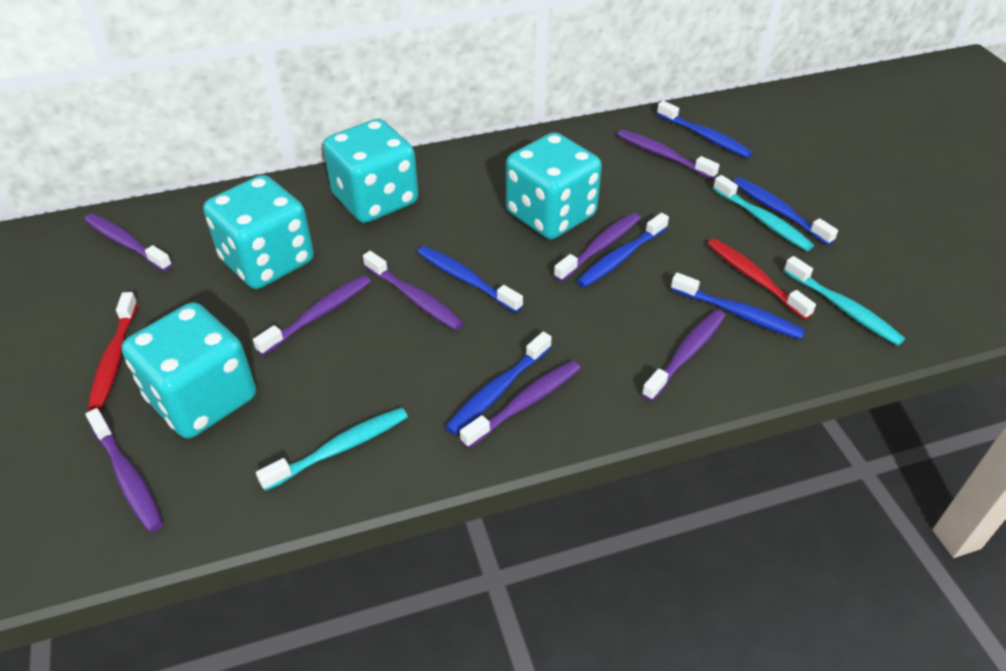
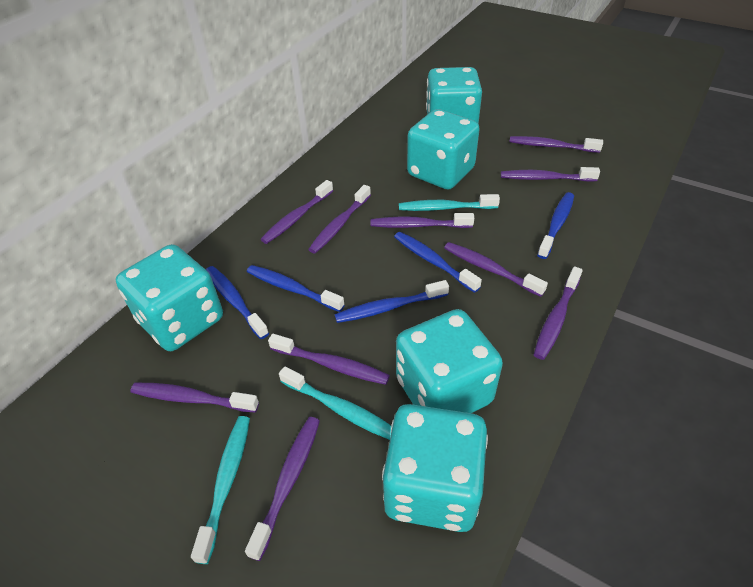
blue toothbrush: [417,246,523,313] [445,332,552,435] [577,213,669,288] [657,101,753,158] [671,273,805,339] [734,177,838,245] = 6 -> [206,266,269,339] [247,265,344,312] [335,280,449,323] [394,232,482,293] [537,192,574,259] = 5
purple toothbrush: [84,214,172,271] [86,408,163,532] [253,275,371,356] [363,251,464,330] [460,360,581,448] [554,212,641,282] [617,129,719,180] [642,309,726,401] = 8 -> [130,383,259,413] [245,417,320,561] [260,180,333,244] [268,334,390,385] [308,185,371,254] [371,213,474,228] [444,242,548,297] [501,167,600,182] [510,136,603,153] [534,267,583,360] = 10
red toothbrush: [88,292,138,410] [708,238,816,320] = 2 -> none = 0
turquoise dice: [122,302,256,438] [203,175,314,289] [323,119,418,223] [506,132,602,239] = 4 -> [116,244,223,351] [382,404,488,532] [396,309,503,413] [407,109,480,190] [426,67,482,124] = 5

